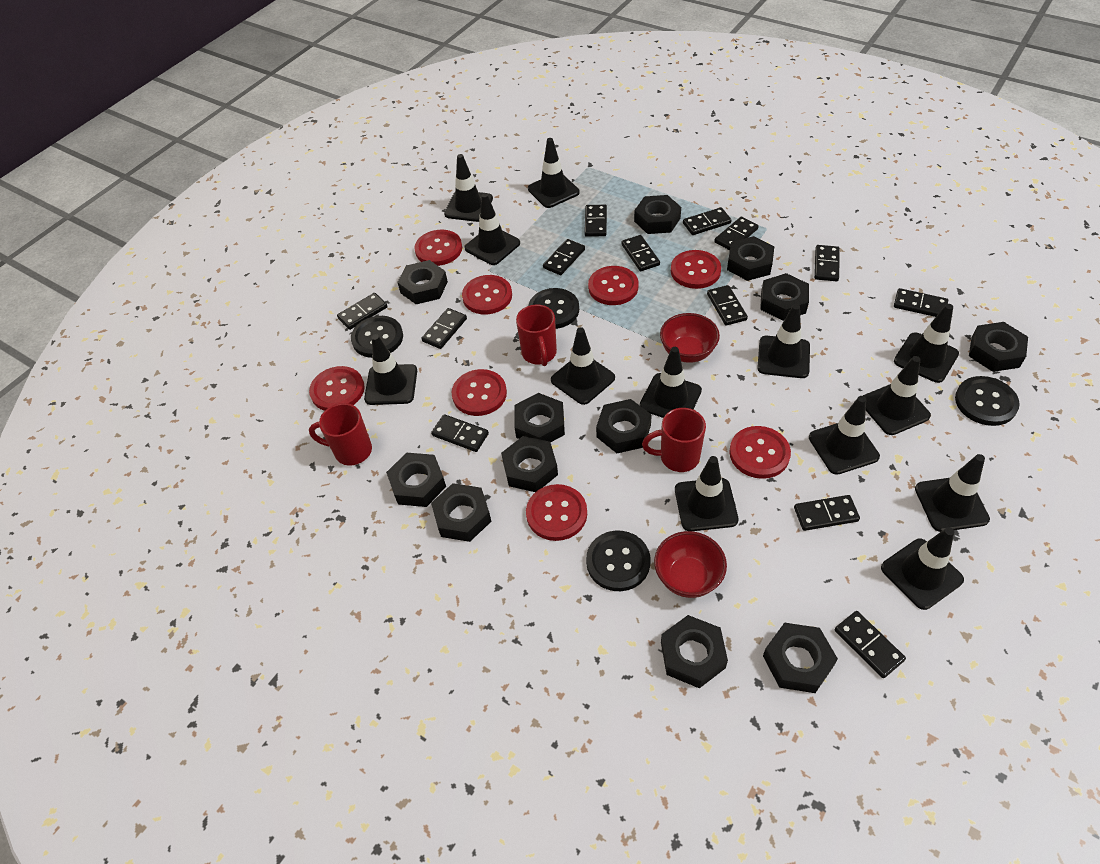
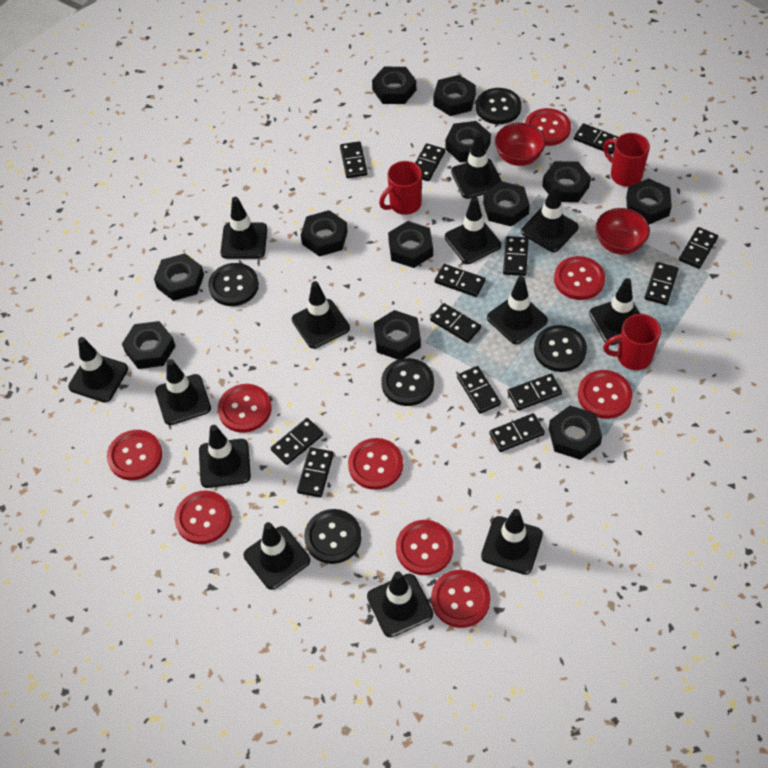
black button: [351,316,403,358] [528,288,579,329] [586,531,650,591] [955,376,1020,426] = 4 -> [208,263,259,306] [304,509,362,564] [381,358,434,406] [476,88,522,124] [534,325,587,372] = 5
red button: [309,366,365,411] [414,230,462,266] [452,369,507,416] [462,275,512,314] [526,484,587,541] [588,266,639,305] [671,250,721,289] [729,426,791,479] = 8 -> [107,430,162,480] [174,491,232,544] [218,384,271,433] [348,438,403,490] [396,520,453,575] [431,570,490,628] [525,108,571,146] [554,256,605,300] [578,370,633,419] = 9

